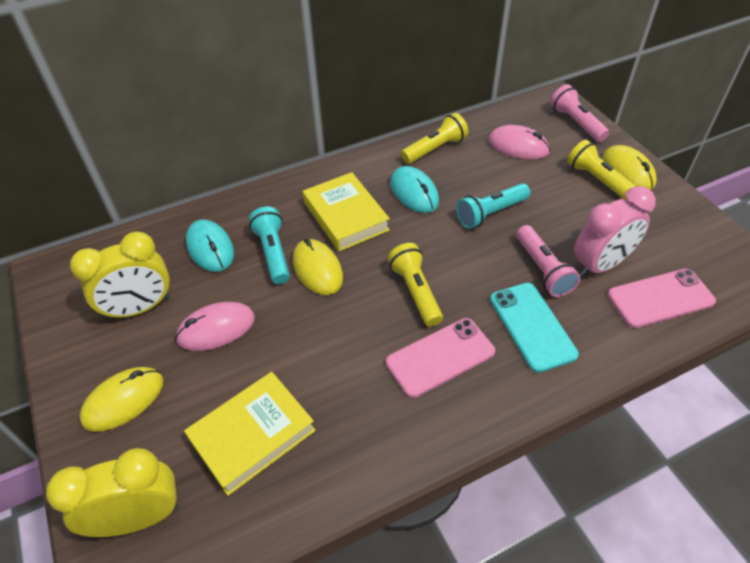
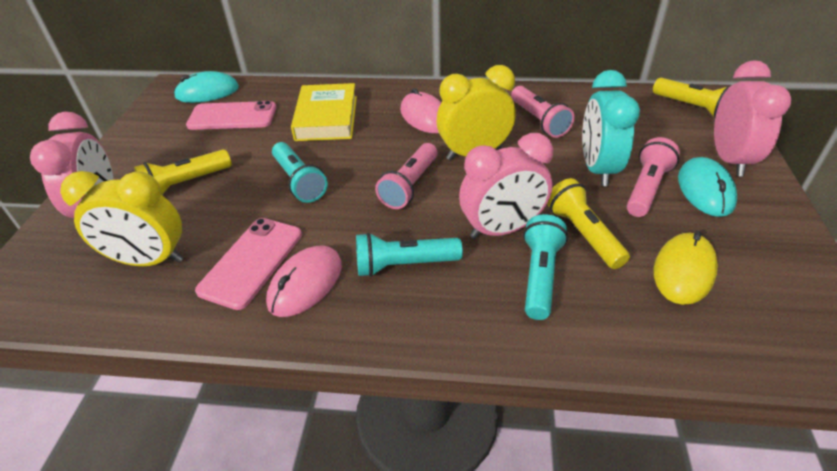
pink clock: [574,186,656,277] = 1 -> [30,112,114,218] [459,133,553,239] [714,60,791,177] = 3
pink flashlight: [517,225,581,297] [550,84,609,142] = 2 -> [375,143,438,209] [511,86,575,138] [627,137,680,217] = 3
turquoise clock: none = 0 -> [582,70,640,186] = 1
turquoise flashlight: [249,207,290,284] [456,183,530,229] = 2 -> [272,142,328,203] [356,232,463,277] [523,214,568,320] = 3
turquoise phone: [490,283,579,373] = 1 -> none = 0
yellow book: [184,372,316,496] [303,172,390,252] = 2 -> [291,83,357,141] = 1
yellow mouse: [79,367,164,432] [293,238,343,295] [602,145,657,190] = 3 -> [654,231,718,305] = 1

